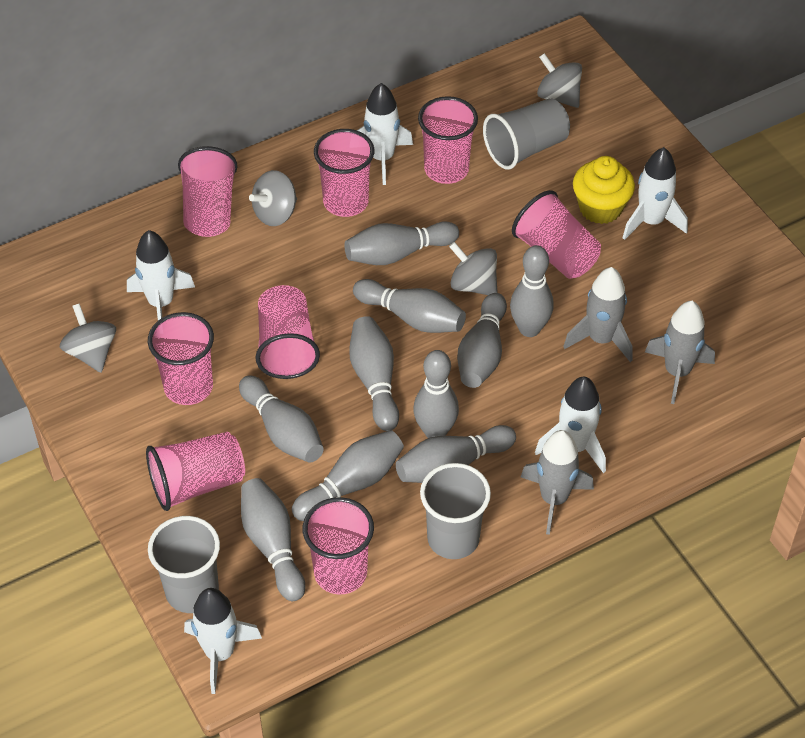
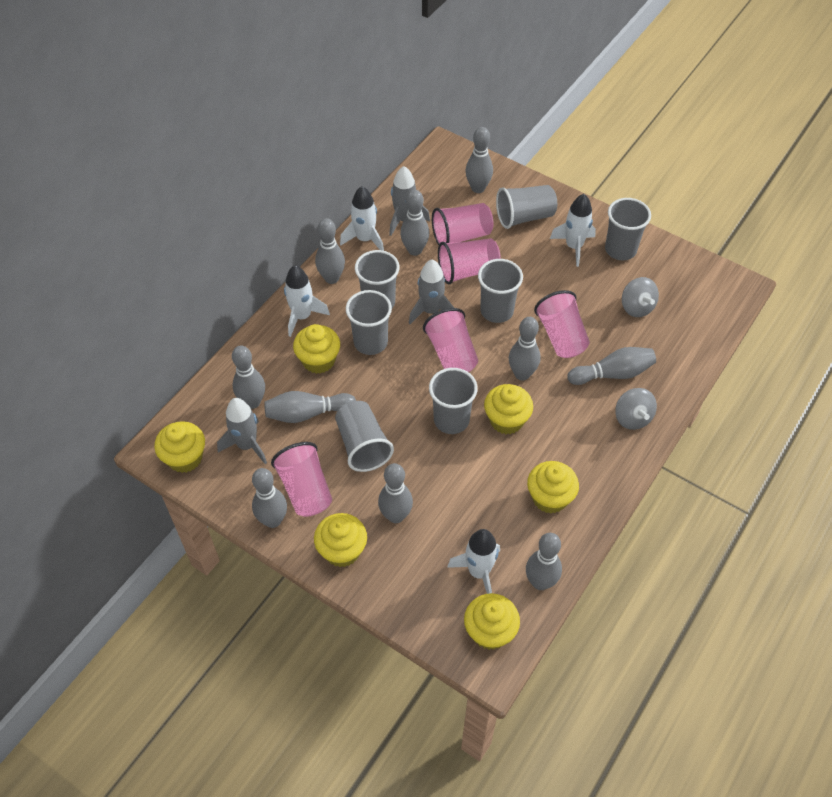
grey cup: [148,516,220,613] [420,463,491,559] [483,98,570,170] = 3 -> [335,401,394,472] [346,290,392,355] [355,250,400,308] [429,368,478,434] [478,259,523,323] [496,185,557,229] [605,198,651,260] = 7
grey spinning top: [60,303,116,372] [249,170,297,226] [449,242,498,295] [537,53,582,108] = 4 -> [615,388,657,430] [622,277,659,317] = 2
pink cup: [146,432,245,511] [148,312,214,405] [178,146,237,237] [255,285,320,379] [303,497,374,594] [314,129,374,217] [418,96,478,184] [512,190,601,279] = 8 -> [271,442,332,517] [423,308,478,372] [432,203,494,245] [438,238,501,284] [534,290,590,358] = 5
white rocket: [127,230,195,320] [184,588,262,694] [357,83,413,185] [535,377,606,473] [623,147,688,240] = 5 -> [284,265,330,337] [340,186,384,251] [447,529,500,594] [550,194,596,267] = 4
yellow cupcake: [573,156,635,224] = 1 -> [154,421,205,473] [293,324,340,374] [314,513,367,567] [464,593,520,650] [484,384,533,434] [527,461,579,514] = 6

